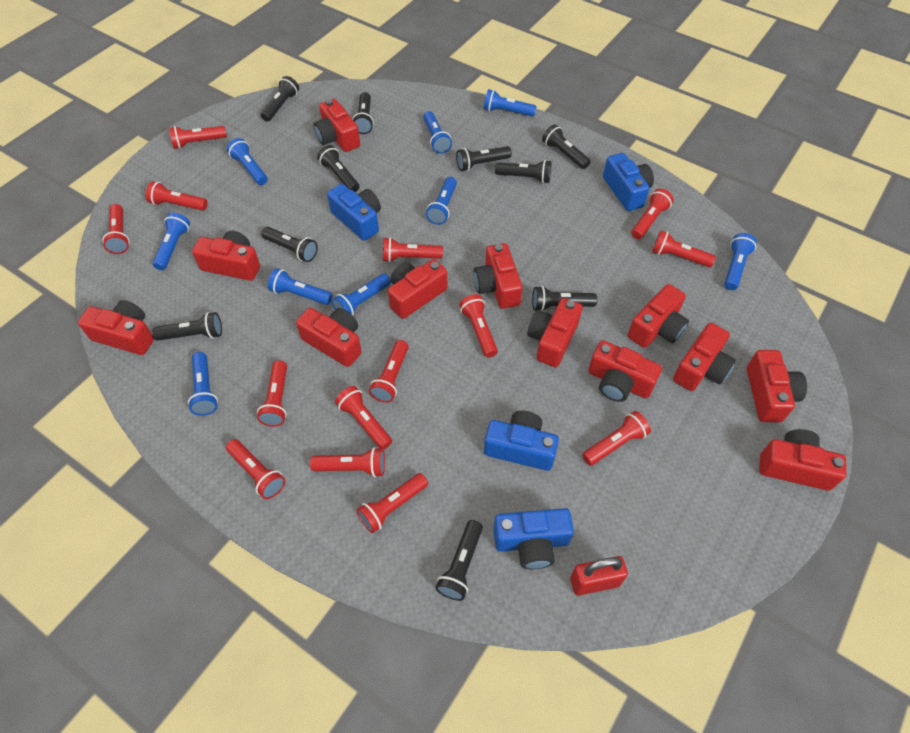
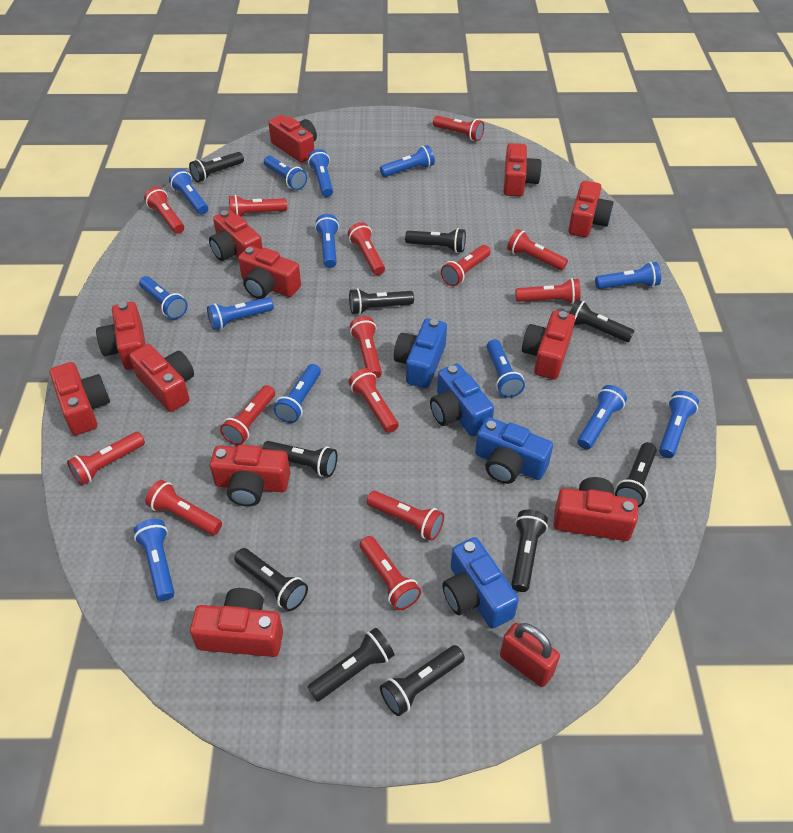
blue flashlight: [153,212,190,270] [188,352,218,416] [227,138,268,185] [268,268,332,305] [332,273,391,315] [423,111,452,154] [426,177,457,225] [484,89,537,117] [724,233,757,290] = 9 -> [134,519,174,601] [139,276,188,319] [169,169,208,215] [207,297,274,330] [264,156,307,190] [274,364,321,423] [308,149,333,197] [315,214,339,268] [380,145,435,177] [487,339,525,398] [578,385,627,450] [595,262,661,289] [659,391,699,458] = 13

